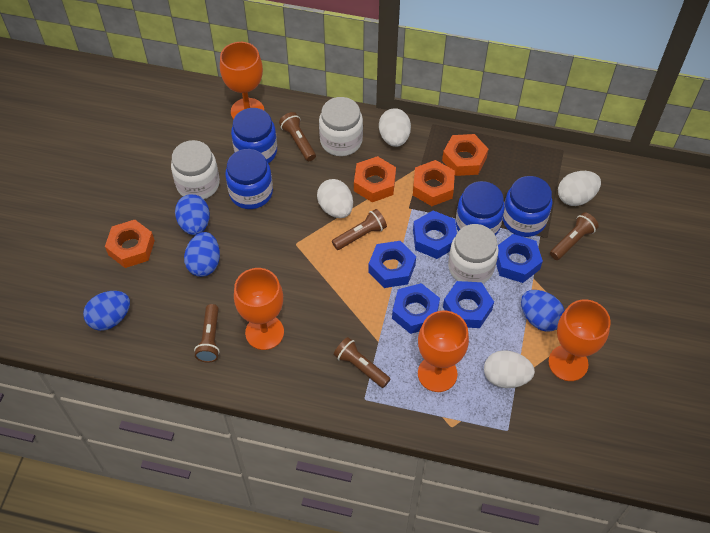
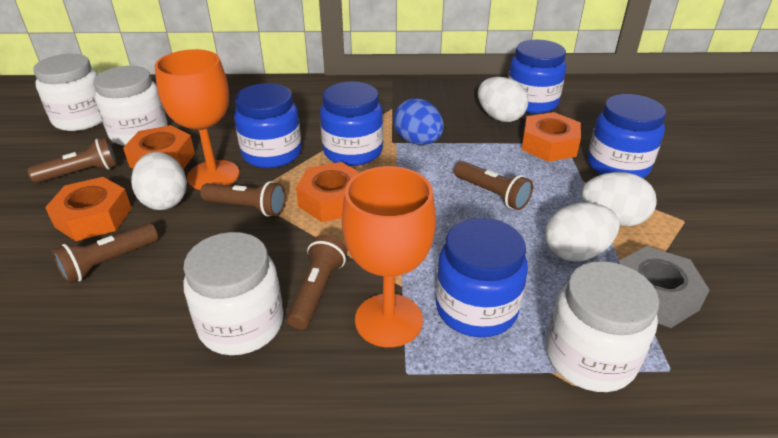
blue egg: [83,291,130,331] [175,194,210,235] [184,232,220,277] [521,290,565,332] = 4 -> [394,98,444,145] = 1
blue jar: [225,149,273,209] [231,108,277,163] [456,181,505,236] [503,176,552,237] = 4 -> [234,83,302,168] [320,81,383,166] [436,218,528,337] [508,40,566,114] [588,94,666,178] = 5
blue nut: [368,241,416,288] [392,283,440,334] [413,211,457,259] [443,281,494,328] [496,234,543,283] = 5 -> none = 0
grey nut: none = 0 -> [618,246,709,328] = 1
orange goblet: [220,42,264,119] [234,268,284,350] [418,311,469,392] [549,299,611,381] = 4 -> [155,49,240,190] [342,166,436,347] = 2
white jar: [171,140,220,199] [319,97,363,156] [448,224,499,284] = 3 -> [33,54,102,131] [94,66,167,146] [183,232,283,355] [546,261,659,392] = 4

